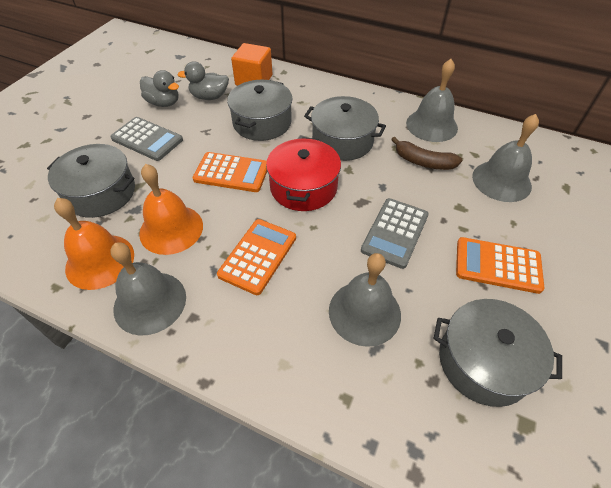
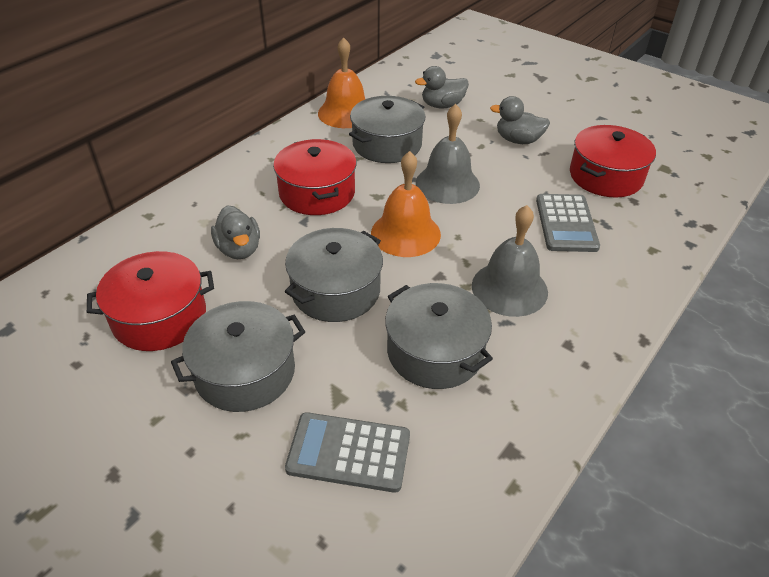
brown banana: [391,137,462,170] = 1 -> none = 0
grey bell: [110,242,186,336] [329,253,401,347] [406,59,458,142] [472,114,539,202] = 4 -> [416,104,480,204] [472,205,548,317] = 2
grey duck: [140,70,179,107] [177,61,229,100] = 2 -> [211,205,260,259] [415,66,469,108] [490,96,550,144] = 3
orange calculator: [192,152,267,192] [217,219,296,295] [456,237,544,294] = 3 -> none = 0
orange cube: [231,43,273,86] = 1 -> none = 0
red pot: [266,137,341,211] = 1 -> [87,251,214,351] [273,139,356,215] [570,125,656,198] = 3

